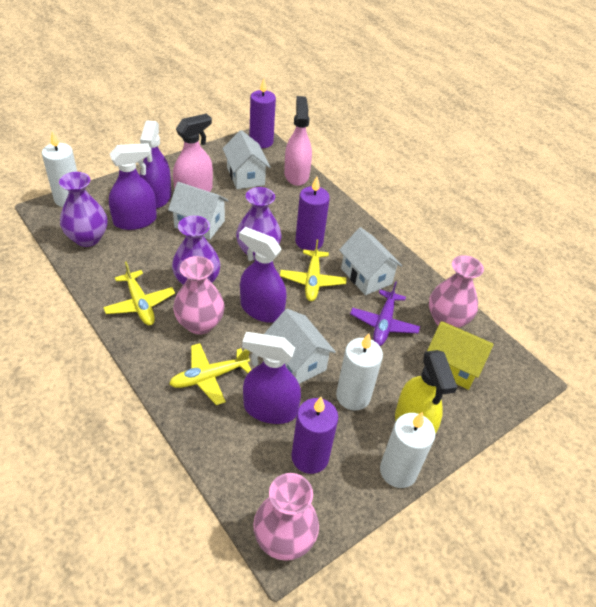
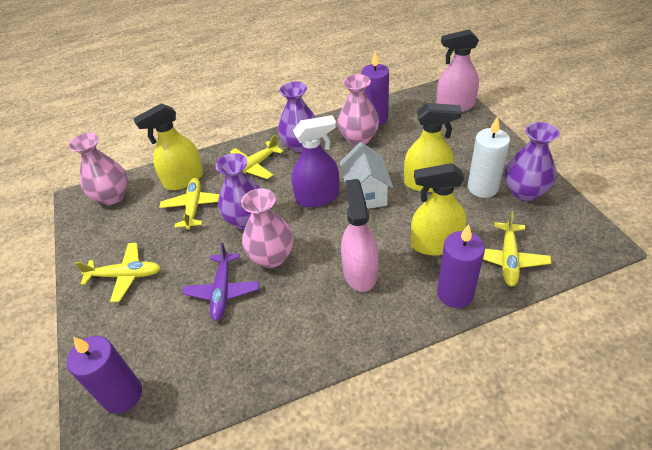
purple spray bottle: [109,143,157,230] [140,121,171,208] [239,227,287,323] [242,332,301,424] = 4 -> [291,115,340,208] = 1
white candle: [42,131,77,207] [336,333,383,411] [380,412,435,488] = 3 -> [468,116,510,198] = 1
white house: [168,182,229,240] [223,130,270,189] [264,309,336,384] [339,227,402,295] = 4 -> [340,142,393,209] = 1
yellow house: [427,321,493,390] = 1 -> none = 0
yellow plane: [103,262,175,325] [169,343,251,405] [280,239,347,301] = 3 -> [75,243,160,302] [159,178,220,230] [225,134,284,179] [483,211,551,286] = 4
yellow spray bottle: [395,350,458,434] = 1 -> [133,103,204,190] [404,103,462,192] [411,163,466,255] = 3

